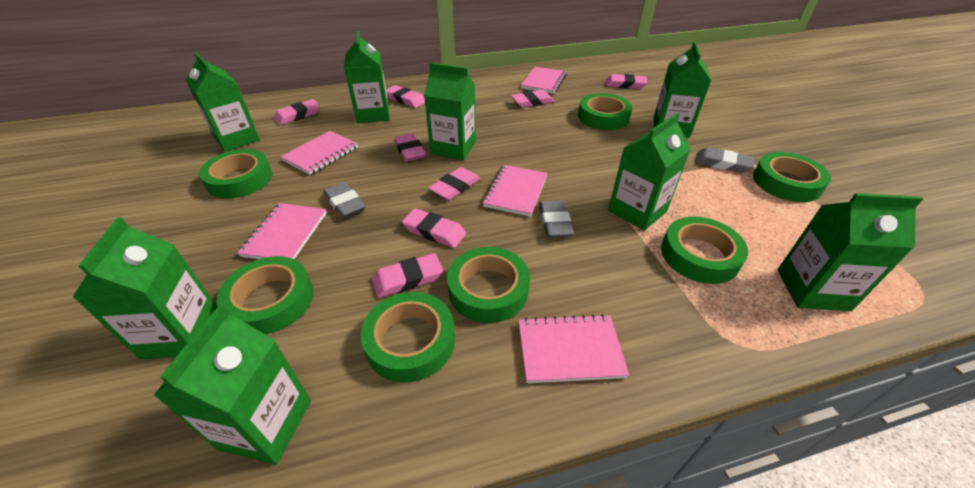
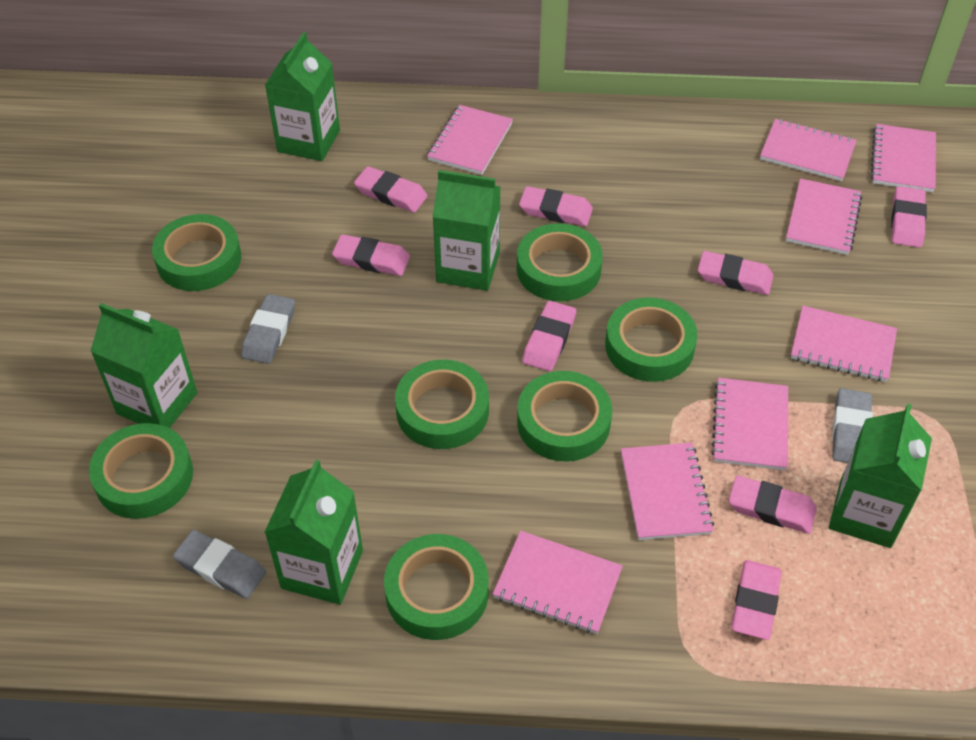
green carton: [73,217,217,359] [153,305,311,465] [186,52,260,152] [344,31,390,123] [424,63,476,160] [608,113,691,231] [653,41,711,138] [777,193,923,311] = 8 -> [90,303,197,428] [265,32,340,161] [265,460,363,605] [432,170,500,291] [829,404,932,548] = 5
pink notebook: [237,203,327,259] [280,131,358,175] [482,165,548,217] [518,314,629,383] [521,67,567,94] = 5 -> [427,105,513,175] [493,531,623,634] [621,443,714,540] [711,378,788,471] [760,119,857,181] [786,178,862,255] [791,306,897,382] [871,124,936,192] = 8

